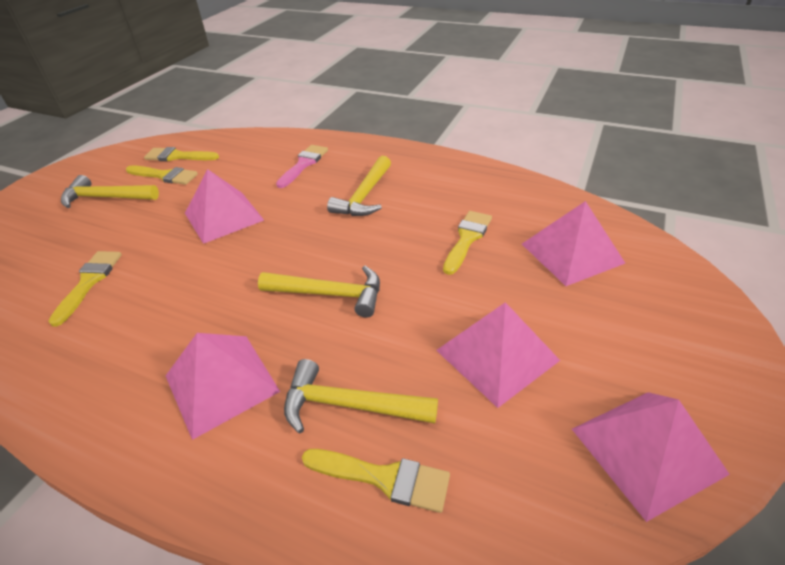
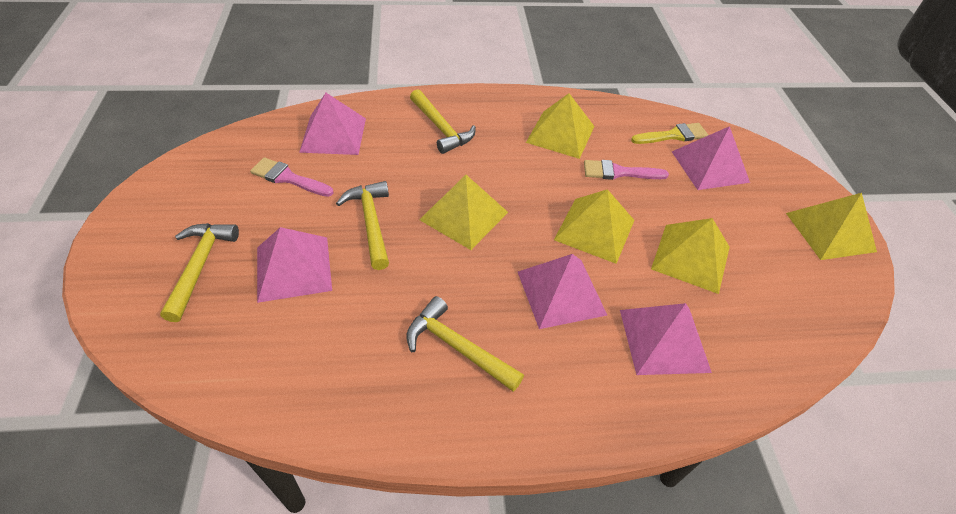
pink brush: [276,145,328,188] = 1 -> [250,157,334,197] [584,160,669,180] = 2
yellow brush: [49,251,122,327] [126,165,198,185] [144,147,219,161] [302,449,450,513] [443,211,492,275] = 5 -> [631,123,708,144] = 1
yellow pyramid: none = 0 -> [419,175,508,250] [526,93,595,159] [554,189,634,264] [651,218,730,294] [786,193,877,260] = 5

